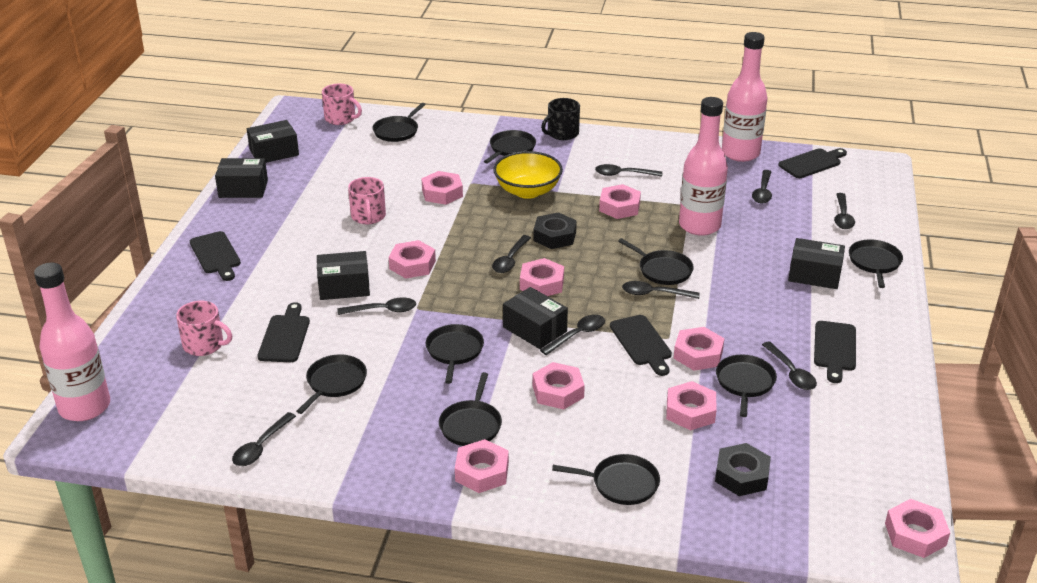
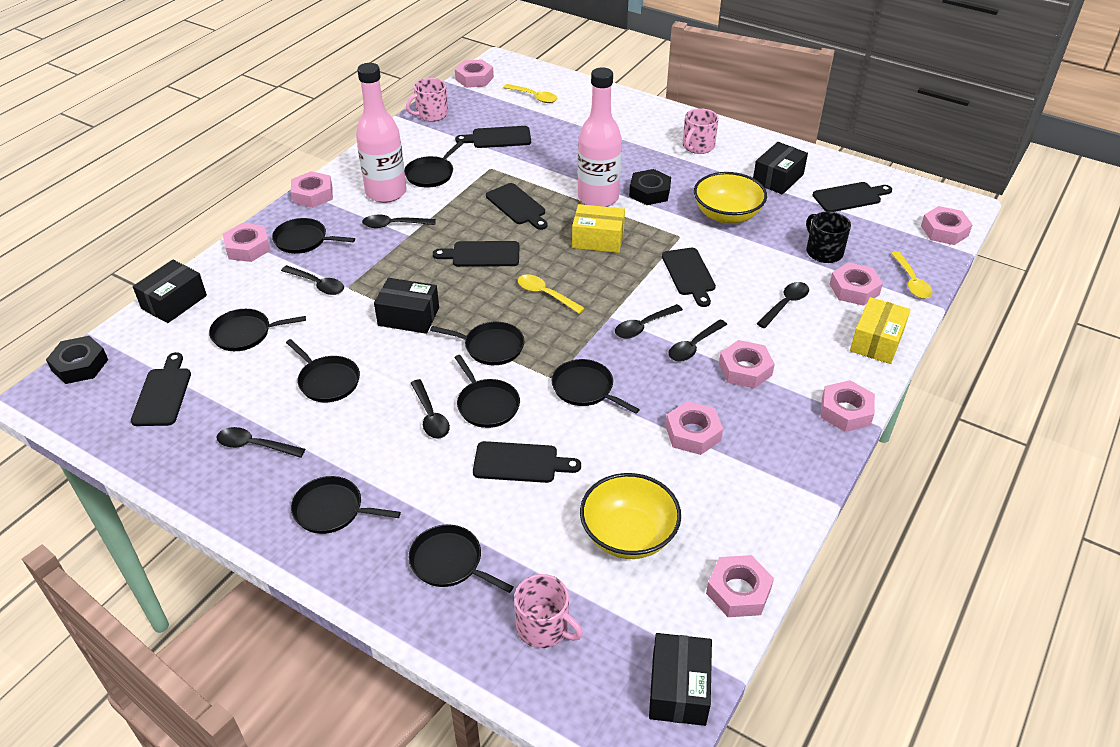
black box: [215,158,268,198] [247,120,299,163] [317,251,370,300] [503,287,568,349] [788,238,845,289] = 5 -> [133,260,207,323] [374,278,439,334] [649,633,712,726] [753,142,808,194] = 4
black cutting board: [190,231,241,281] [257,302,310,362] [610,315,672,376] [779,148,847,178] [814,321,856,383] = 5 -> [131,352,191,426] [433,241,519,267] [455,126,531,148] [473,441,581,483] [486,183,548,230] [662,248,716,307] [812,182,892,212] = 7
black spoon: [232,412,296,466] [337,297,416,315] [492,235,531,273] [540,314,605,355] [595,164,662,177] [622,281,700,299] [752,170,772,203] [762,342,817,390] [834,193,855,229] = 9 -> [217,427,305,458] [281,265,344,295] [362,214,436,228] [411,379,450,439] [615,304,683,338] [668,319,727,362] [756,282,809,328] = 7
pink bottle: [34,263,110,421] [679,97,728,236] [722,32,767,162] = 3 -> [356,63,407,203] [578,68,622,207] = 2
yellow bowl: [493,151,563,199] = 1 -> [580,473,681,559] [694,172,767,224] = 2
yellow box: none = 0 -> [572,204,625,253] [850,297,911,364] = 2
yellow spoon: none = 0 -> [503,84,557,103] [518,274,585,314] [891,251,932,299] = 3

